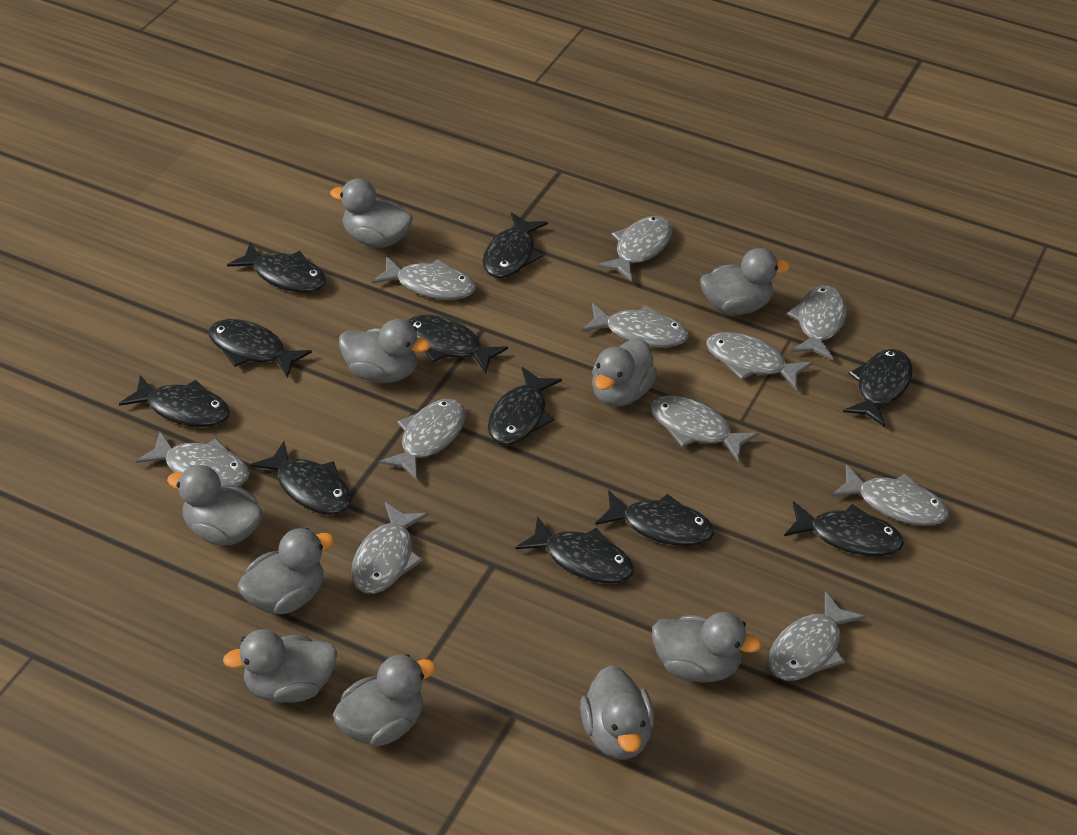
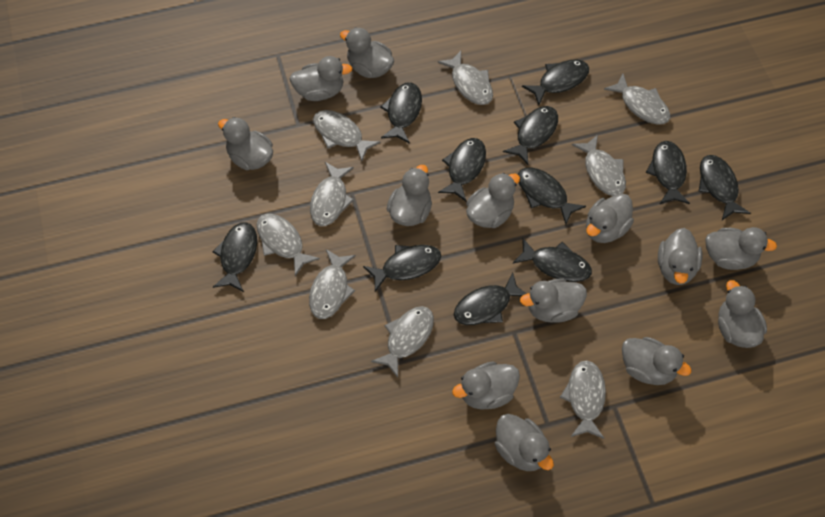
grey duck: [167,465,263,545] [223,629,337,703] [238,528,334,614] [330,178,413,247] [333,654,436,746] [339,319,430,383] [580,665,654,760] [592,338,657,407] [652,612,762,682] [700,248,790,315] = 10 -> [218,117,273,170] [290,56,353,101] [340,27,394,78] [387,165,432,226] [452,362,520,410] [466,173,520,228] [495,414,554,471] [520,279,587,323] [586,193,634,243] [622,337,692,385] [658,228,702,285] [705,227,777,270] [718,280,767,348] = 13
grey fish: [136,432,250,487] [351,502,429,594] [372,256,476,300] [378,399,466,480] [582,303,689,347] [597,216,672,281] [651,395,759,461] [706,332,813,390] [768,591,866,680] [787,286,847,360] [831,464,949,526] = 11 -> [257,214,320,276] [309,249,356,319] [310,162,354,226] [313,110,381,161] [371,306,434,378] [438,51,493,105] [560,360,606,439] [572,135,626,196] [604,74,670,125] = 9

